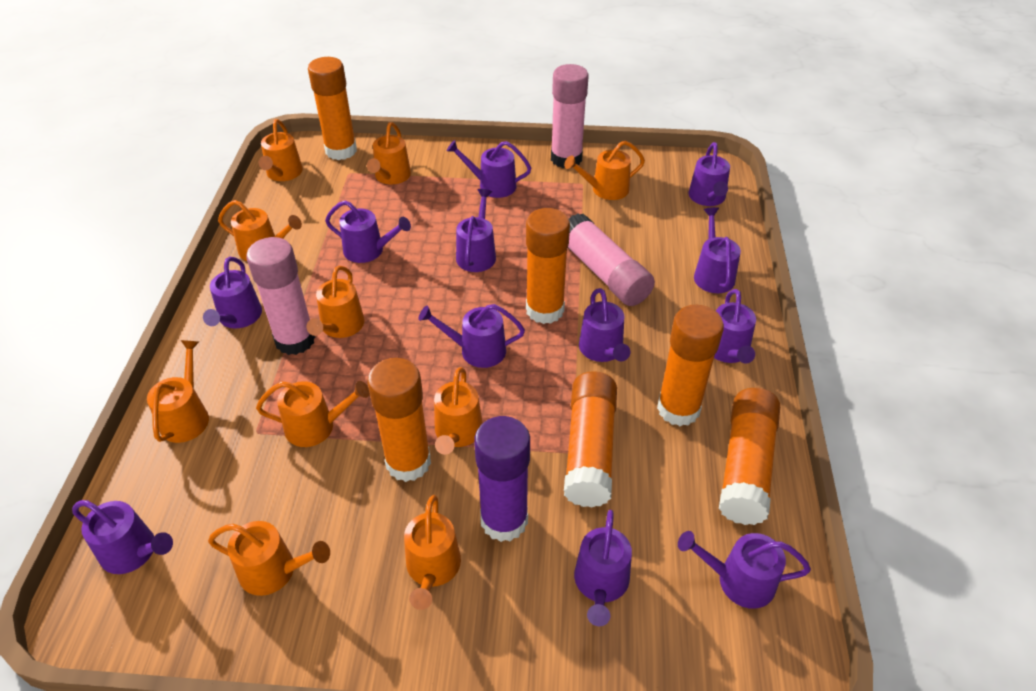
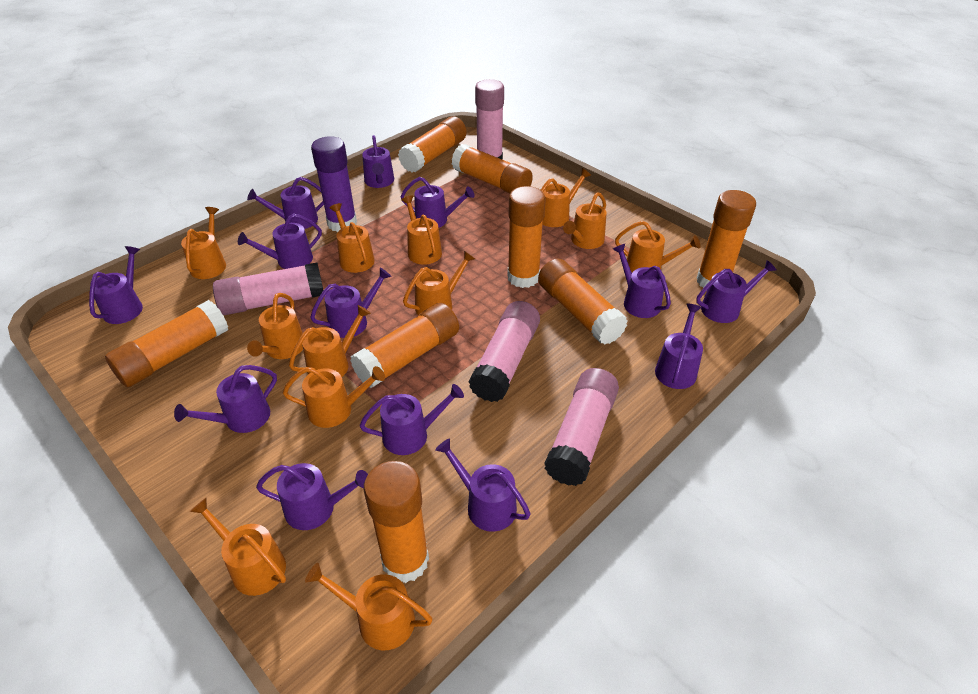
orange glue stick: [308,57,357,160] [368,358,431,482] [526,208,570,324] [564,371,617,508] [657,305,724,426] [719,388,780,525] = 6 -> [105,300,228,387] [350,303,459,388] [364,461,429,583] [398,116,467,173] [452,144,533,193] [507,186,546,288] [538,258,628,345] [697,190,756,288] = 8
orange watering can: [147,340,209,443] [208,521,330,596] [218,200,302,261] [256,381,370,447] [259,119,303,181] [307,266,364,338] [367,122,411,184] [404,495,461,610] [434,367,483,455] [564,141,645,200] = 10 -> [181,207,226,279] [190,498,286,596] [247,293,303,359] [283,366,385,428] [289,305,371,377] [305,563,433,650] [330,203,375,273] [401,195,442,265] [403,251,475,315] [541,168,591,227] [563,192,607,249] [615,221,700,272] = 12
pink glue stick: [246,237,315,355] [551,64,589,168] [568,213,655,306] = 3 -> [213,263,323,315] [469,301,540,402] [475,79,504,160] [544,368,619,486] = 4
purple watering can: [72,500,173,574] [203,257,262,329] [325,200,411,263] [418,304,525,368] [446,140,531,198] [456,189,496,272] [574,510,632,626] [579,288,630,362] [678,531,811,609] [689,142,730,206] [694,207,741,293] [714,289,756,364] = 12 -> [89,246,143,324] [174,365,277,433] [238,214,322,269] [247,177,324,229] [256,463,368,530] [310,268,391,338] [360,384,464,455] [362,135,394,188] [400,177,475,228] [435,438,531,532] [613,244,671,318] [655,303,703,389] [696,260,777,323] = 13

